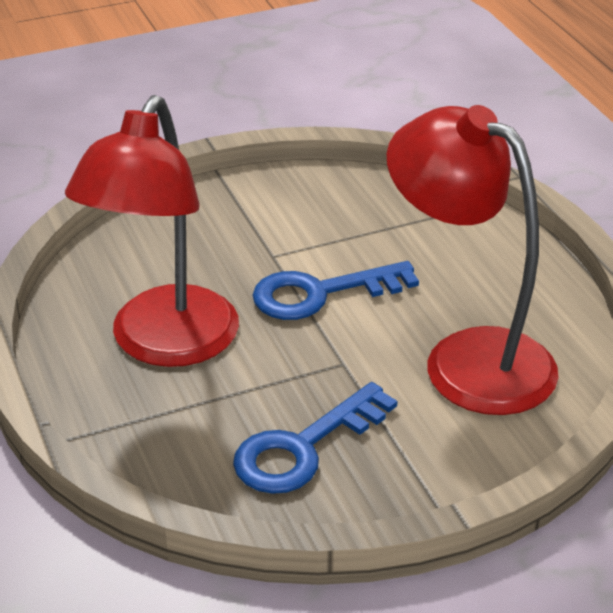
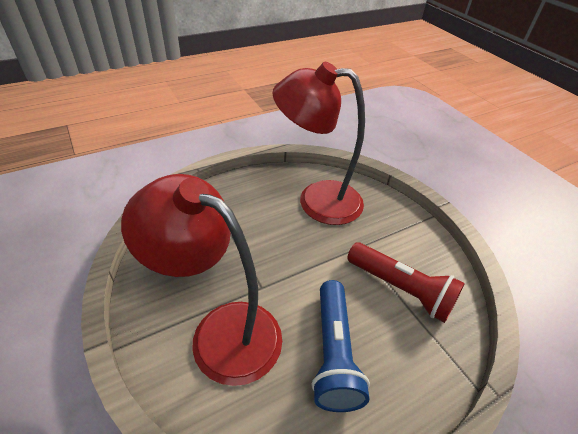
blue flashlight: none = 0 -> [312,280,370,412] = 1
blue key: [233,382,397,494] [252,261,419,320] = 2 -> none = 0
red flashlight: none = 0 -> [347,242,465,323] = 1

